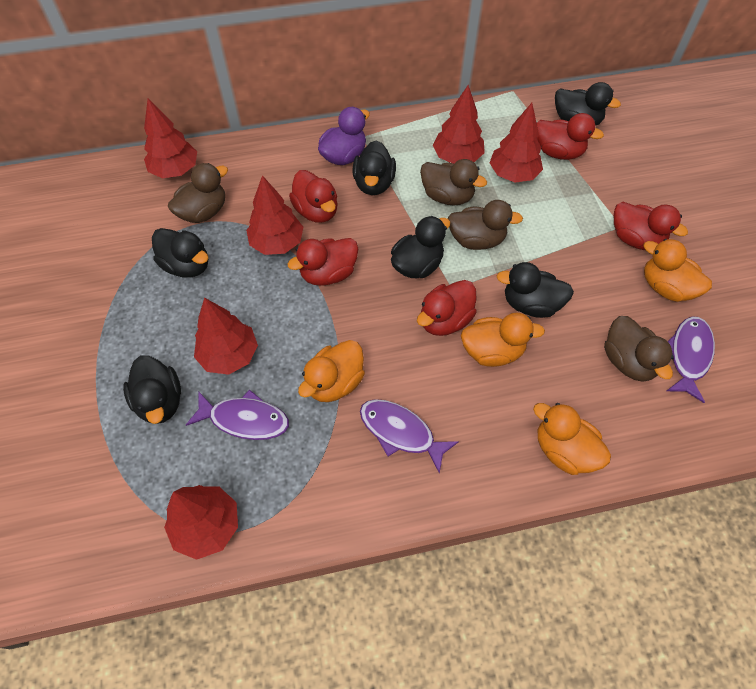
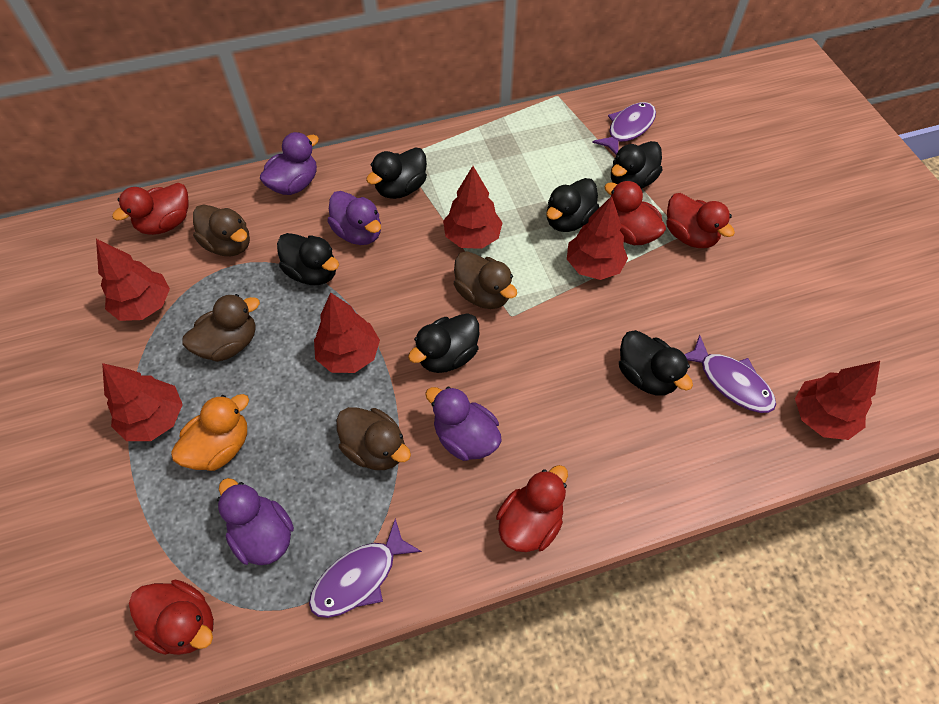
orange duck: [298,340,365,402] [461,312,545,367] [533,403,611,475] [643,239,712,302] = 4 -> [171,394,249,471] = 1
purple duck: [318,107,370,165] = 1 -> [217,478,294,565] [260,132,319,195] [327,191,381,245] [425,387,502,461] = 4

